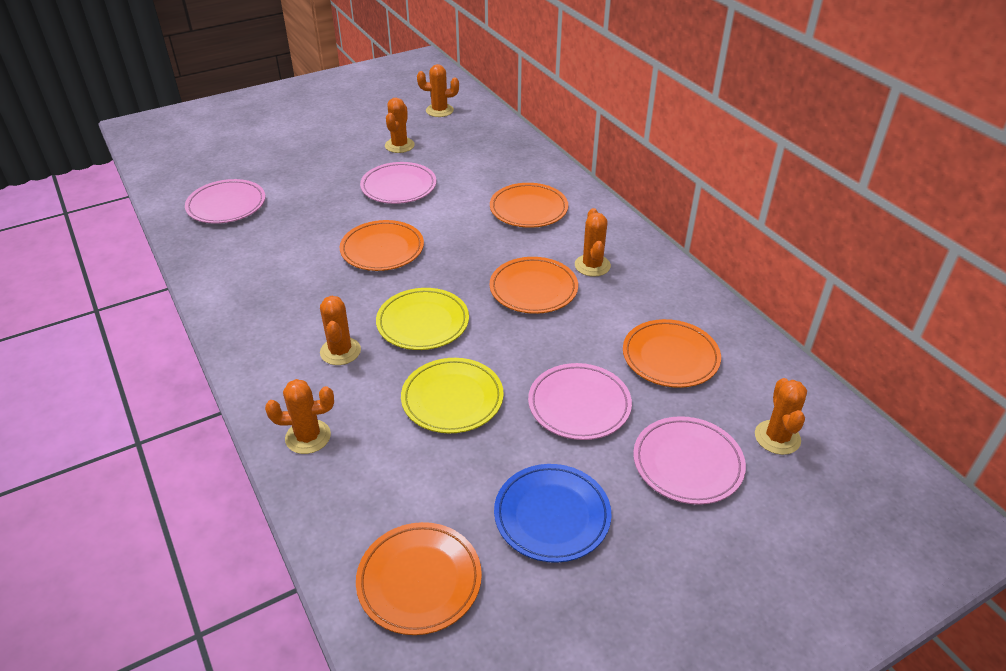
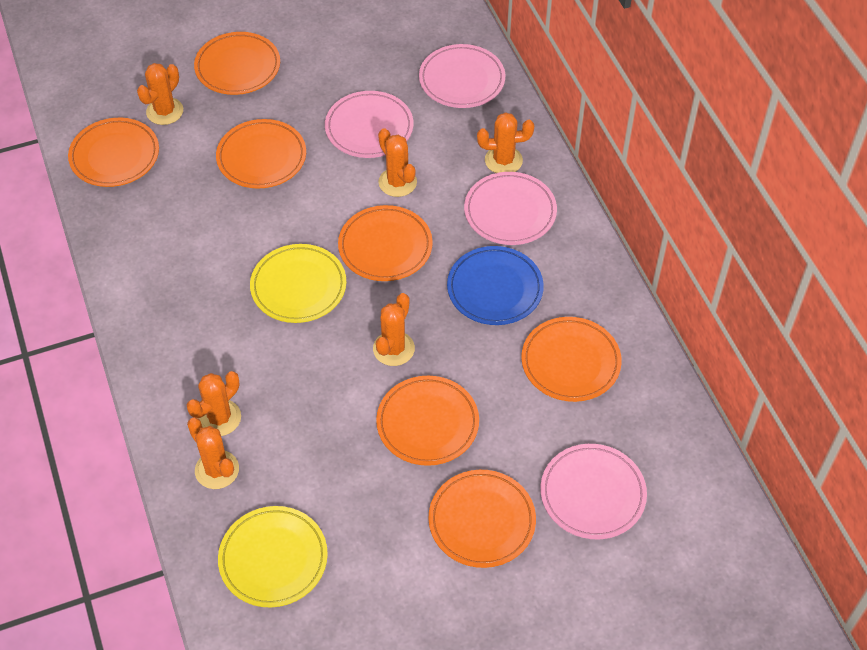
orange plate: [340,220,424,271] [356,522,482,635] [490,183,568,228] [490,257,578,314] [623,319,721,388] = 5 -> [68,118,159,187] [194,32,280,95] [216,119,306,189] [338,205,433,281] [376,376,479,466] [429,470,536,568] [521,317,622,402] = 7

